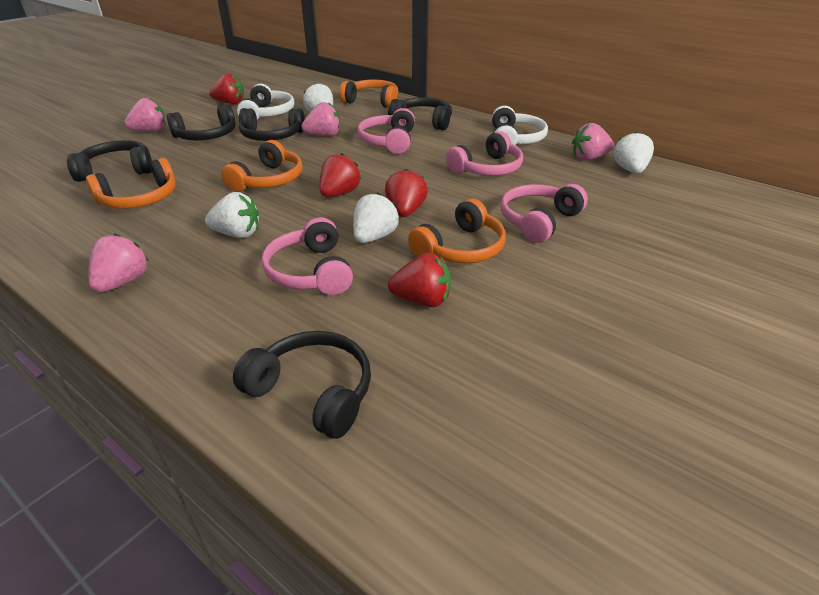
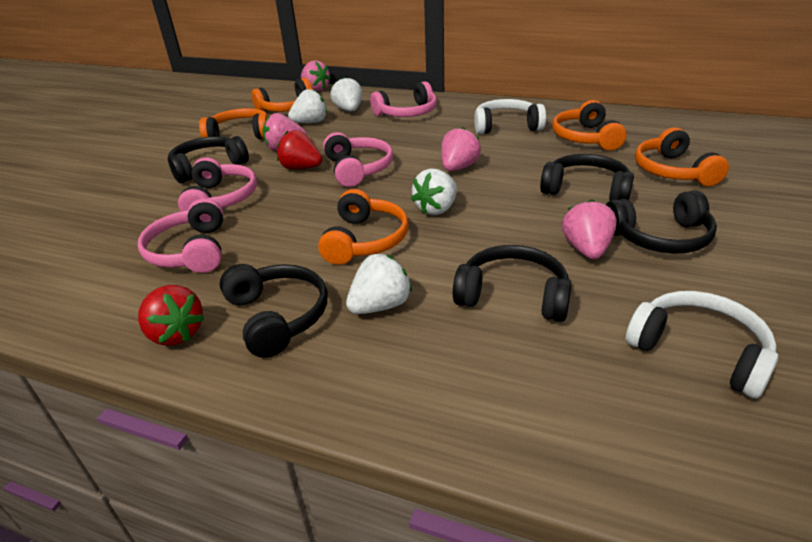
orange headphones: [86,158,176,209] [221,140,303,192] [340,79,398,108] [408,198,506,263] = 4 -> [199,108,268,139] [251,78,313,112] [318,189,408,265] [552,100,626,150] [635,127,729,186] = 5
red strawberry: [209,73,244,104] [319,153,361,197] [385,168,428,217] [388,253,451,307] = 4 -> [138,285,205,346] [277,130,322,169] = 2

